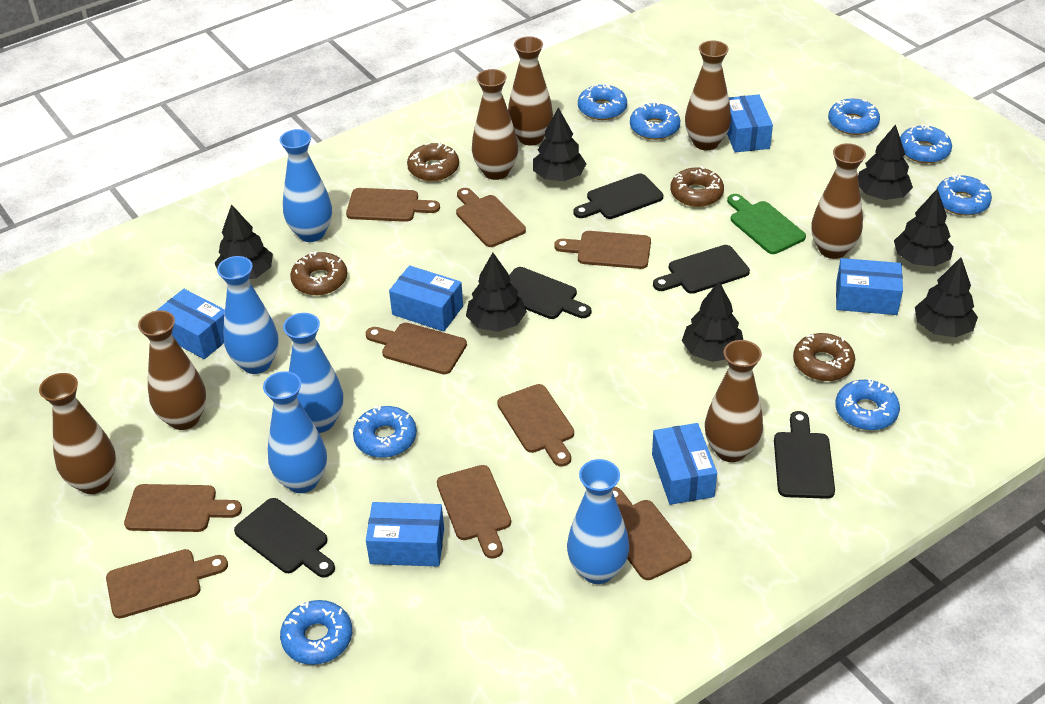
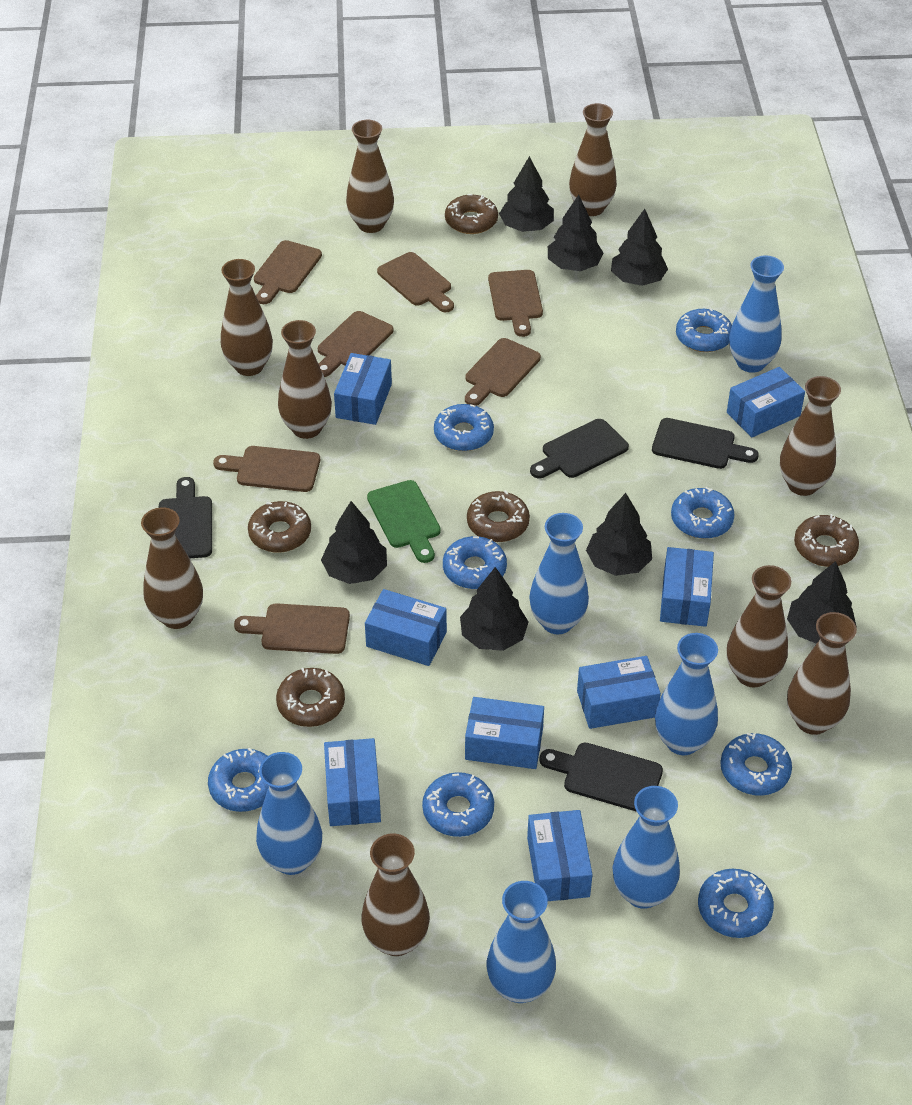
black cutting board: [234,498,335,578] [509,267,591,319] [573,173,663,219] [653,245,750,294] [774,411,835,499] = 5 -> [159,477,212,558] [530,419,629,478] [539,743,663,812] [652,418,759,469] = 4
blue box: [156,289,225,359] [366,502,444,567] [389,265,463,332] [652,423,717,505] [727,94,773,152] [836,258,903,315] = 6 -> [324,738,381,826] [334,353,392,425] [365,589,447,666] [465,697,544,769] [527,810,593,901] [577,656,661,729] [660,547,714,627] [727,367,805,438] = 8
blue vase: [217,256,279,374] [263,371,327,493] [279,129,332,242] [283,313,343,433] [567,459,629,584] = 5 -> [256,752,322,875] [487,881,556,1003] [529,513,589,634] [613,786,680,909] [655,633,718,755] [729,256,784,373] = 6
brown cutting board: [106,549,228,619] [124,484,242,532] [346,188,440,222] [366,323,467,374] [437,465,511,559] [456,188,526,247] [497,384,574,467] [554,231,651,269] [612,487,692,580] = 9 -> [213,446,320,492] [234,603,350,654] [254,240,322,304] [318,311,393,377] [377,252,454,312] [465,338,541,406] [488,270,543,337] = 7
brown donut: [290,251,347,295] [407,142,459,181] [670,166,724,207] [793,333,855,381] = 4 -> [248,501,311,553] [276,668,345,727] [445,194,498,234] [467,490,530,542] [794,514,859,567] = 5
brown vase: [39,373,116,494] [138,310,206,430] [472,69,518,180] [508,36,553,146] [685,41,731,150] [705,340,763,462] [812,143,866,259] = 7 -> [141,507,203,629] [221,259,273,376] [278,320,332,439] [346,120,394,233] [361,833,430,956] [569,103,617,216] [727,565,791,687] [780,376,841,496] [787,612,857,735] = 9

